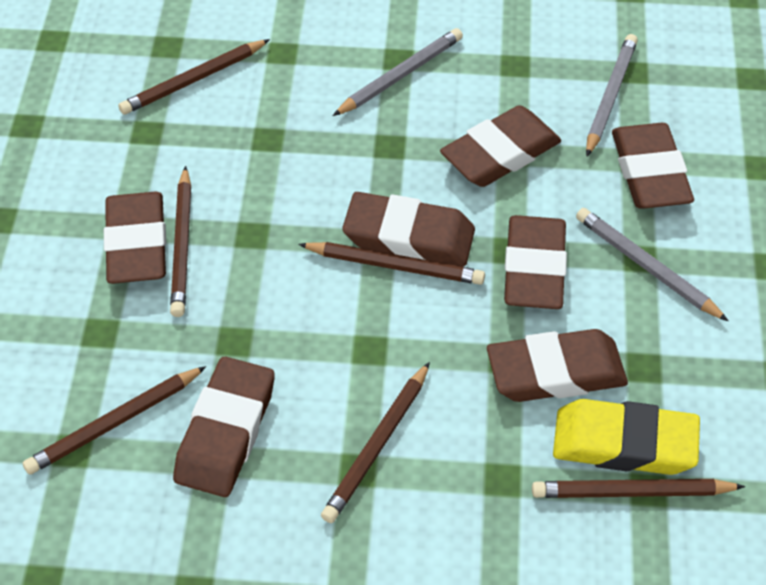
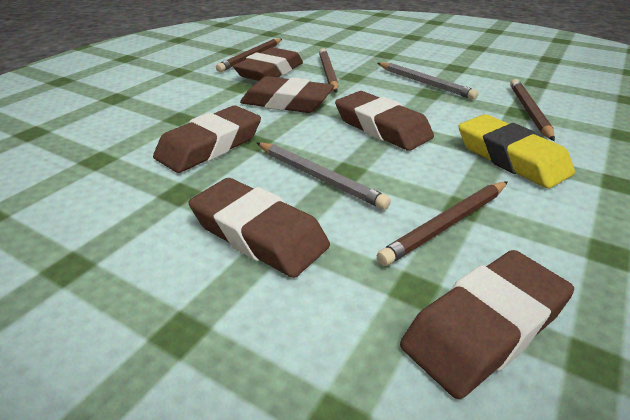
brown eraser: [104,192,166,284] [173,356,275,497] [342,192,475,267] [440,105,561,187] [487,329,628,402] [504,215,567,309] [612,123,694,209] = 7 -> [153,106,261,173] [189,178,330,278] [233,48,303,81] [240,76,334,113] [335,91,434,151] [400,250,574,399] = 6
brown pencil: [23,366,206,475] [118,39,270,115] [170,166,191,317] [298,242,485,285] [321,362,430,523] [532,479,745,498] = 6 -> [216,39,282,72] [319,48,339,93] [376,181,508,266] [510,79,555,141] = 4
grey pencil: [333,28,463,116] [576,208,728,321] [586,34,638,157] = 3 -> [256,142,391,210] [378,63,478,100] = 2

